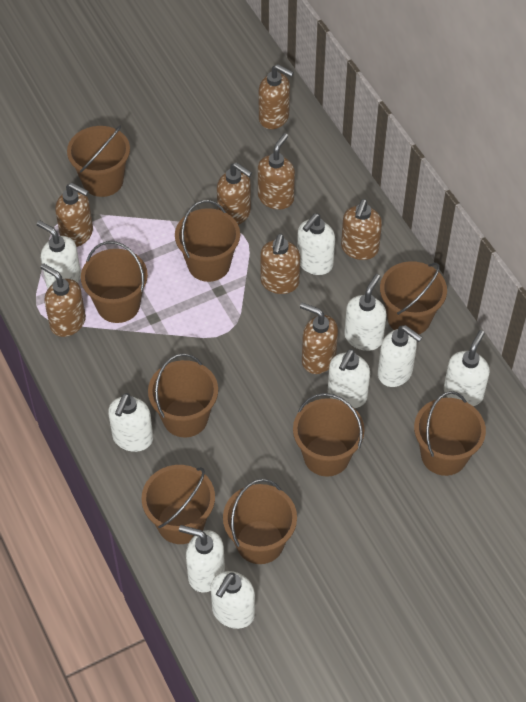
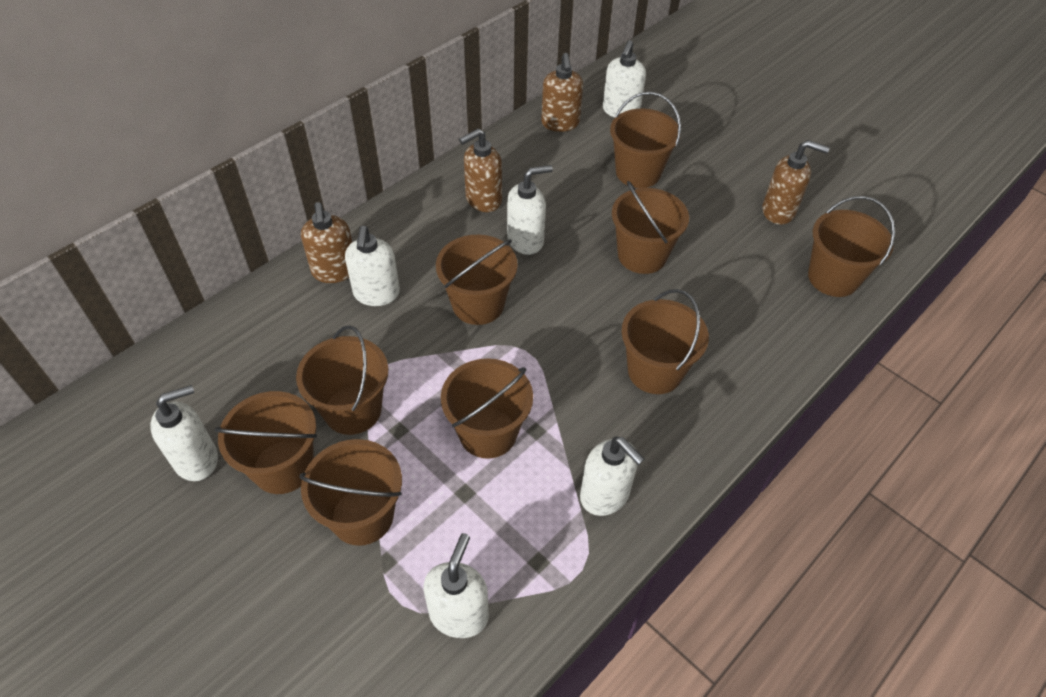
brown soap dispenser: [40,263,86,337] [55,183,93,247] [217,162,252,225] [258,133,295,209] [259,64,294,129] [260,234,300,294] [300,303,338,374] [341,199,382,260] = 8 -> [301,202,352,283] [459,129,502,212] [541,53,583,132] [762,140,830,225] = 4
white soap dispenser: [37,220,81,288] [108,393,153,452] [179,525,225,593] [211,571,255,629] [297,213,335,275] [328,349,370,408] [344,274,386,351] [378,325,422,387] [444,330,490,406] = 9 -> [150,385,218,481] [345,226,400,306] [423,533,489,638] [507,165,553,255] [580,437,644,516] [603,40,646,117] = 6

